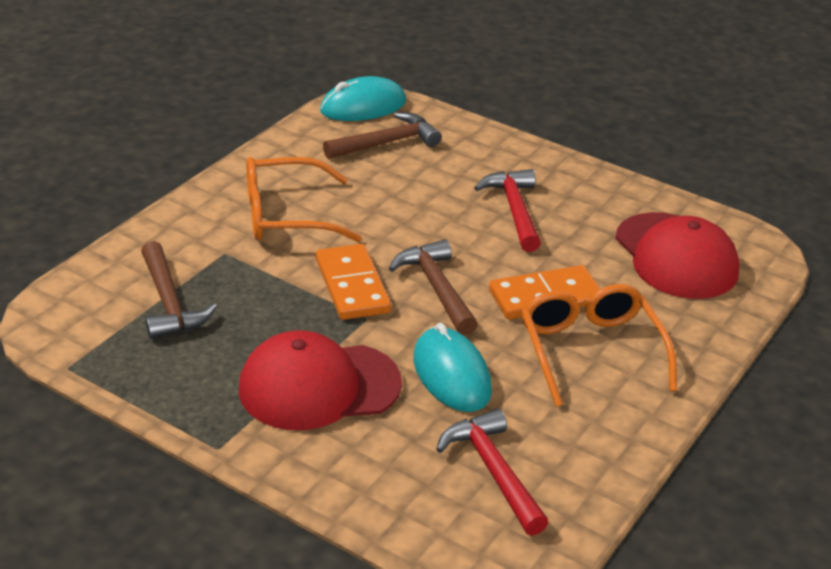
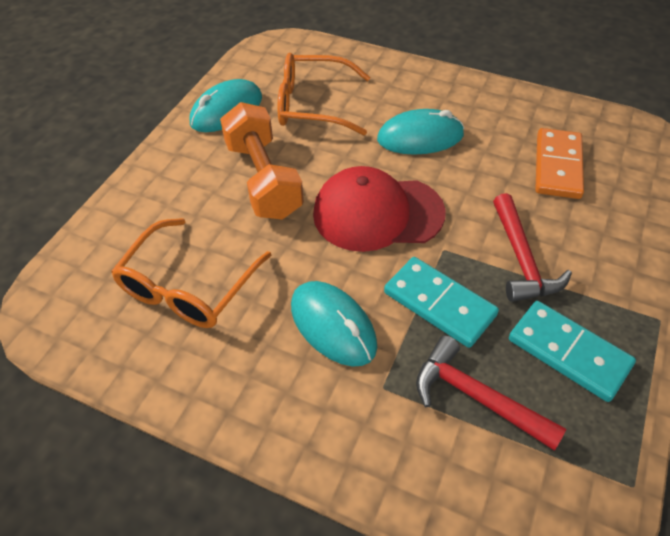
brown hammer: [141,241,217,339] [323,112,441,159] [389,239,478,335] = 3 -> none = 0
orange domino: [316,244,391,320] [489,265,601,319] = 2 -> [535,128,584,199] = 1
orange dumbbell: none = 0 -> [220,102,304,220] = 1
red cap: [239,331,402,430] [615,212,740,299] = 2 -> [313,166,446,252] = 1
turquoise domino: none = 0 -> [384,257,499,348] [509,301,636,402] = 2
turquoise mouse: [320,76,406,121] [413,323,492,412] = 2 -> [190,79,262,132] [291,281,377,367] [377,109,465,155] = 3

